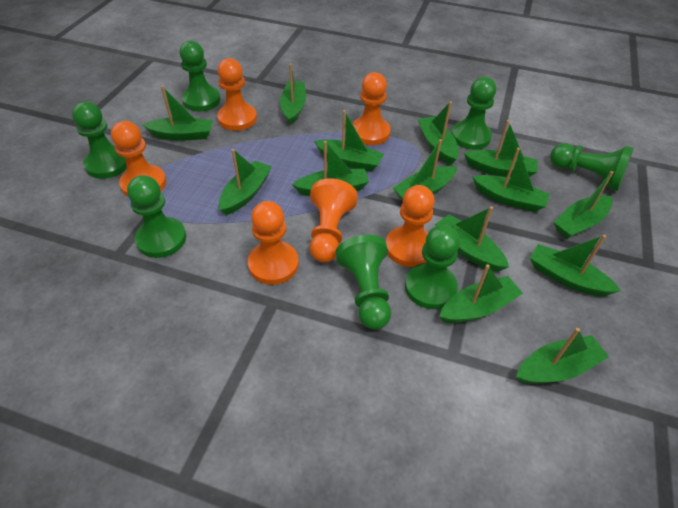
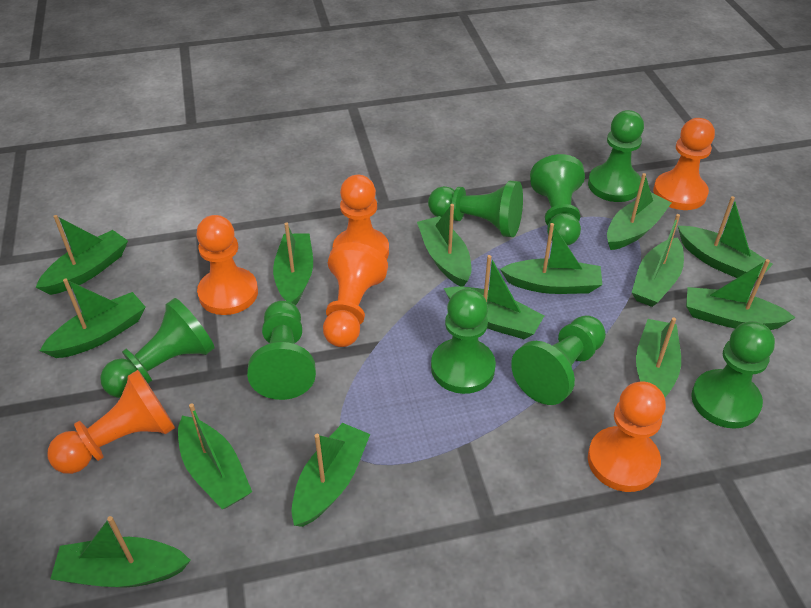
green pawn: [72,102,127,179] [127,175,186,258] [180,41,221,111] [335,235,391,330] [405,225,460,309] [451,77,496,150] [550,143,634,191] = 7 -> [100,298,215,398] [247,301,316,400] [428,181,523,237] [431,289,496,394] [511,315,606,405] [530,154,585,246] [588,110,644,202] [691,321,775,429] = 8

